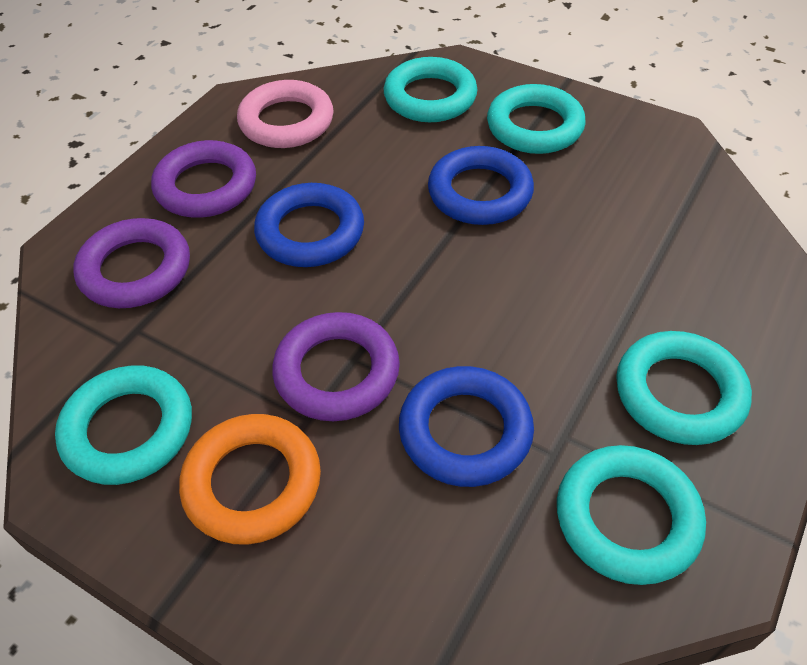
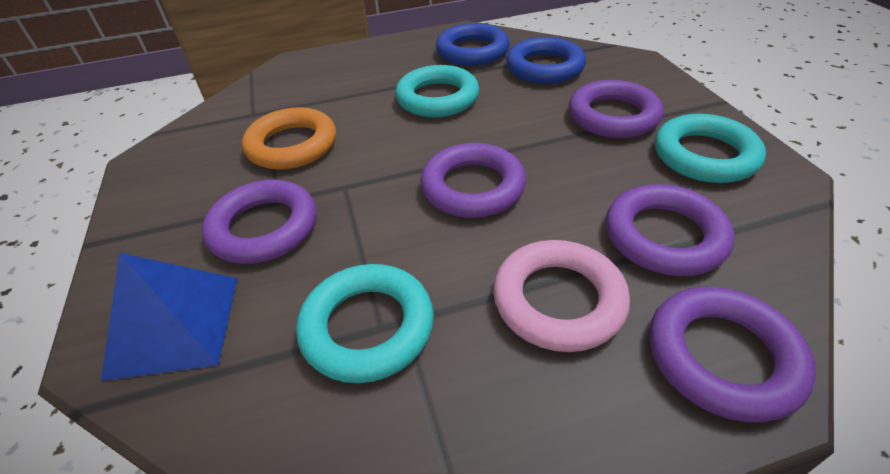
blue pyramid: none = 0 -> [101,252,238,381] = 1
blue ring: [254,183,364,267] [399,366,534,487] [428,146,534,225] = 3 -> [436,23,510,66] [506,37,586,84] = 2
purple ring: [73,218,190,308] [151,140,256,218] [272,312,400,421] = 3 -> [202,180,317,264] [420,143,526,218] [569,80,664,138] [606,184,734,276] [649,287,816,423] = 5
turquoise ring: [55,365,192,485] [384,57,478,122] [487,84,586,154] [557,445,706,585] [616,331,752,445] = 5 -> [296,264,434,383] [395,65,479,117] [655,114,766,183] = 3

